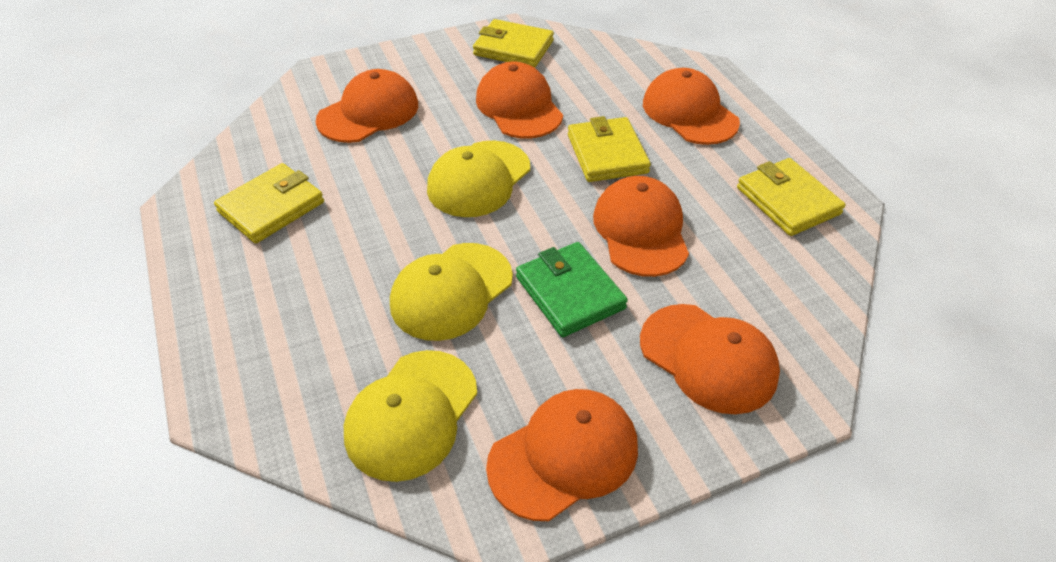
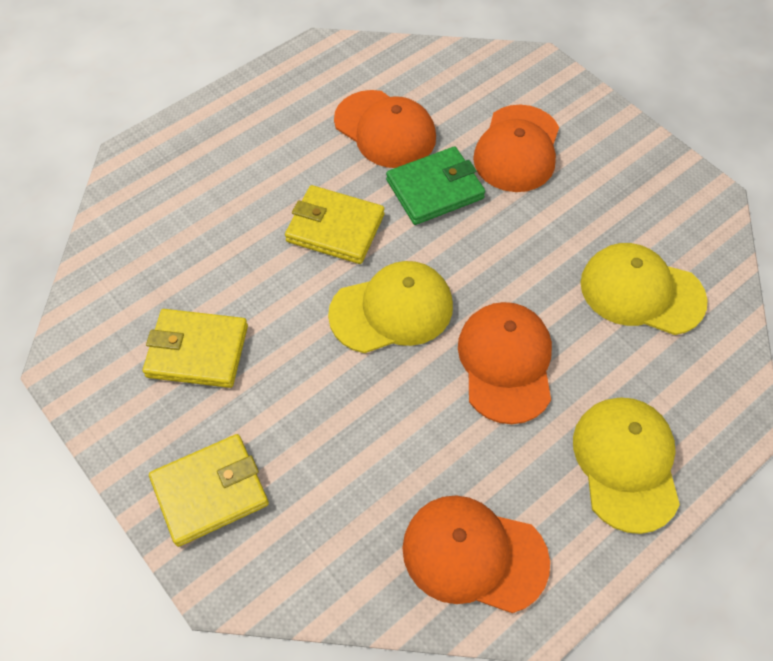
orange cap: [316,69,418,143] [476,62,563,138] [486,389,638,521] [593,176,689,277] [640,304,780,414] [643,68,740,145] = 6 -> [334,90,436,168] [402,496,550,613] [458,302,552,424] [473,105,559,192] = 4
yellow wallet: [214,163,324,244] [473,19,554,68] [568,116,651,182] [737,158,846,236] = 4 -> [143,309,248,388] [149,434,269,547] [285,185,384,264] = 3

